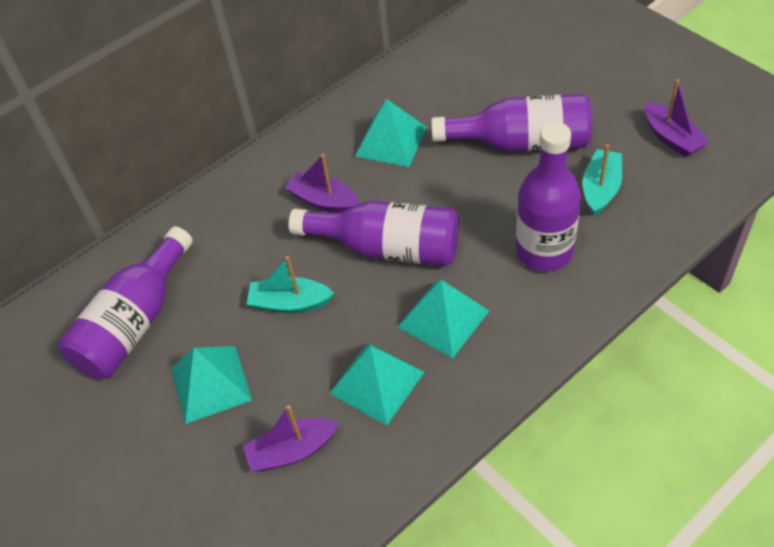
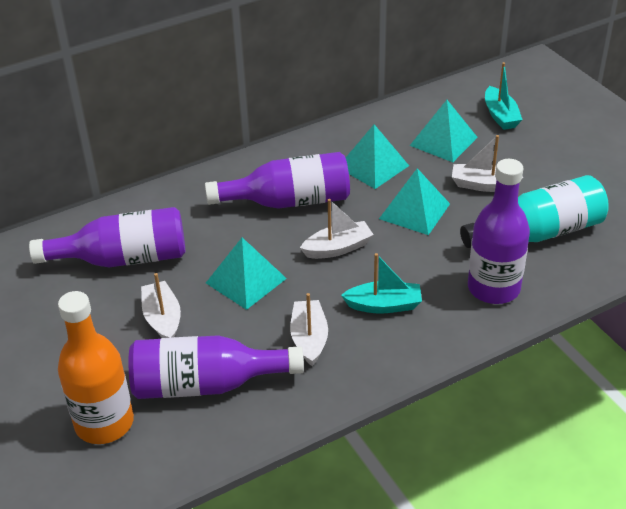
orange bottle: none = 0 -> [58,291,134,444] = 1
purple boat: [243,405,339,472] [285,154,360,213] [644,79,709,157] = 3 -> none = 0
turquoise bottle: none = 0 -> [460,175,609,248] = 1
white boat: none = 0 -> [141,273,181,338] [290,293,328,366] [300,199,374,259] [452,135,524,192] = 4

